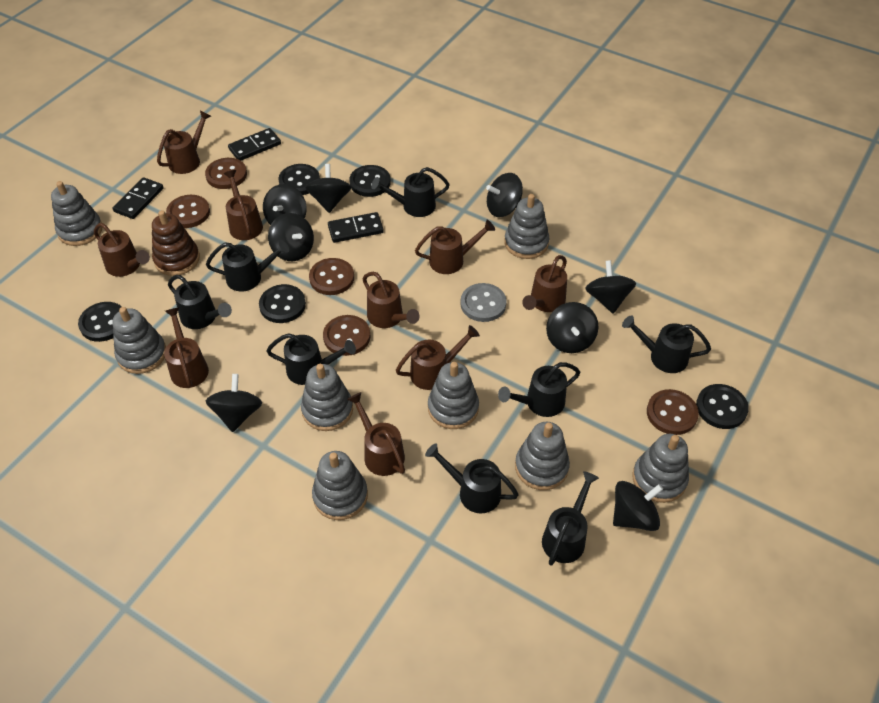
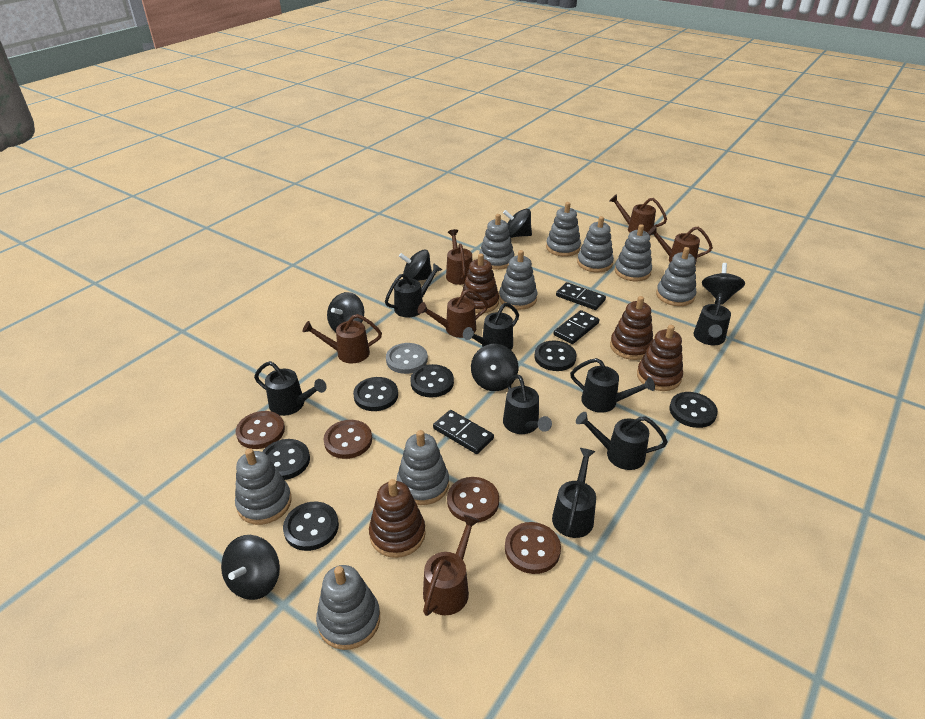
black button: [78,302,122,342] [259,284,306,323] [279,164,320,195] [349,165,391,197] [696,384,749,429] = 5 -> [262,439,310,480] [283,502,339,551] [353,377,398,411] [410,364,454,398] [534,341,576,371] [669,392,718,428] = 6
black spinning top: [206,374,262,432] [263,184,307,225] [268,213,314,261] [305,164,351,213] [486,173,523,217] [546,302,599,353] [585,260,636,314] [613,481,663,531] = 8 -> [221,535,280,600] [327,292,364,332] [399,250,432,281] [471,344,518,391] [503,209,532,238] [702,263,745,305] = 6
brown button: [166,195,210,228] [205,158,247,189] [309,258,354,295] [323,315,371,356] [647,389,699,435] = 5 -> [236,411,285,449] [324,420,372,459] [447,477,499,523] [505,522,561,574] = 4
brown stacking toy: [152,210,200,276] = 1 -> [369,479,426,558] [461,253,499,313] [610,296,653,360] [637,325,683,391] = 4
brown watering can: [94,223,150,277] [157,111,211,174] [164,307,209,388] [223,170,263,240] [347,392,405,476] [363,272,420,328] [395,325,480,390] [415,220,495,274] [522,255,567,312] = 9 -> [302,314,382,363] [418,289,488,338] [423,514,480,616] [446,229,473,285] [609,194,667,235] [648,226,713,265] = 6
grey stacking toy: [51,181,102,246] [112,307,166,374] [301,364,353,431] [312,451,368,520] [428,362,479,429] [504,194,549,259] [515,422,570,490] [632,434,689,503] = 8 -> [235,448,292,525] [316,565,380,650] [397,430,449,505] [479,214,514,270] [499,250,537,310] [546,202,581,257] [577,216,614,272] [615,224,652,281] [656,247,696,306] = 9

